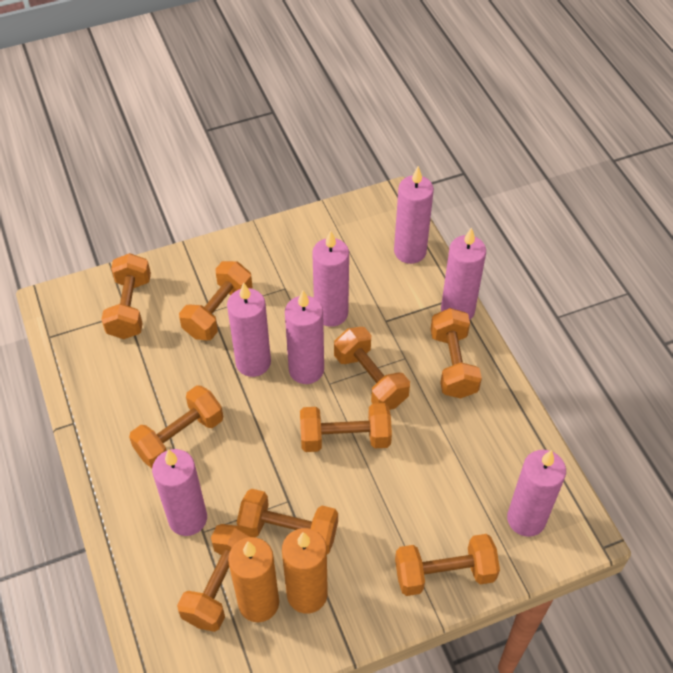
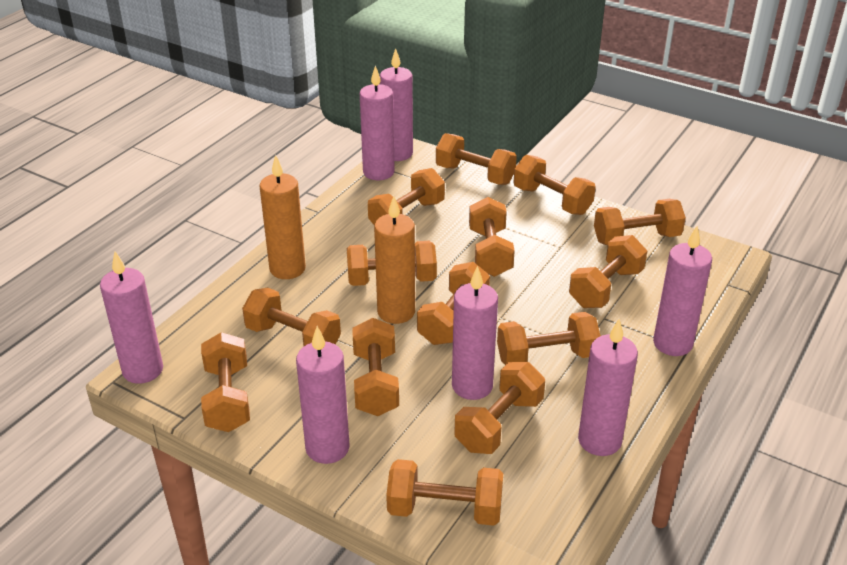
orange dumbbell: [101,253,151,339] [129,385,223,468] [177,524,254,632] [179,261,253,340] [237,489,338,554] [300,403,392,452] [334,327,410,410] [395,534,500,596] [431,308,482,399] = 9 -> [201,332,250,432] [242,288,341,346] [347,241,437,286] [352,318,399,416] [368,168,445,225] [386,459,503,526] [417,262,490,345] [436,133,517,185] [454,362,545,454] [469,197,515,277] [497,312,601,365] [513,155,596,215] [569,235,647,308] [594,199,686,245] = 14

